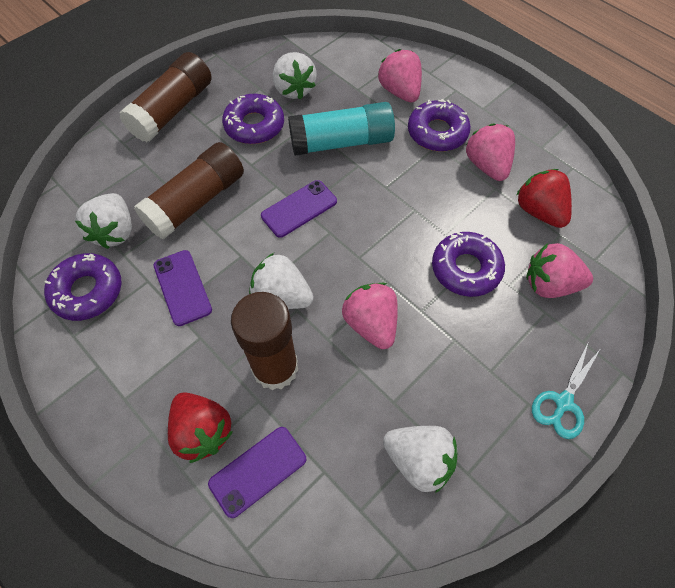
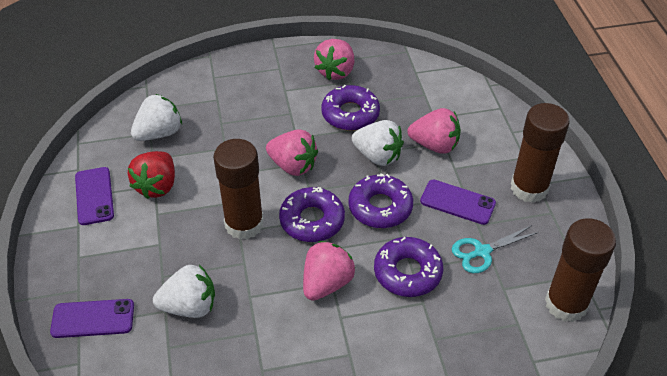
red strawberry: [168,392,233,463] [516,169,572,228] = 2 -> [128,151,175,199] = 1
turquoise glue stick: [288,102,395,156] = 1 -> none = 0
white strawberry: [75,193,132,249] [249,253,314,309] [273,52,317,100] [383,426,457,493] = 4 -> [131,94,182,141] [153,265,215,318] [351,120,404,166] = 3

